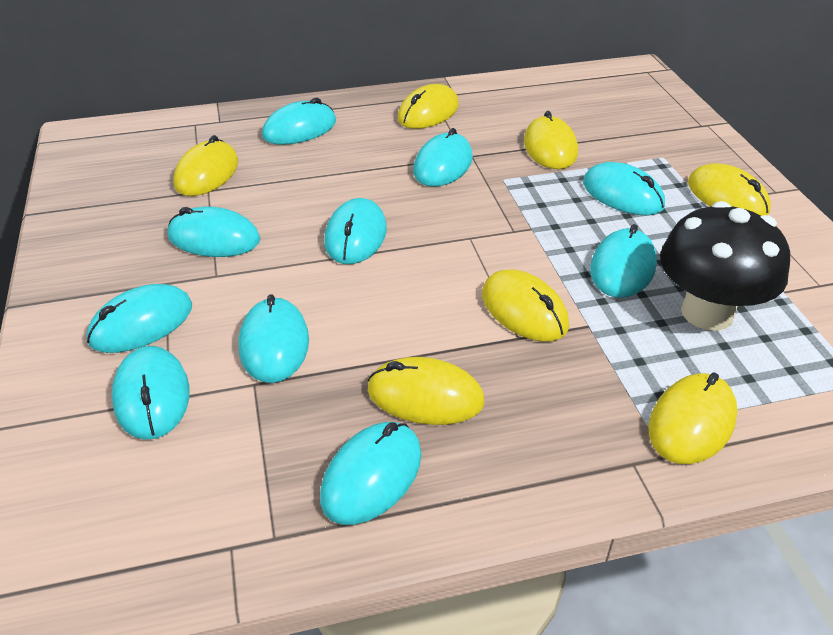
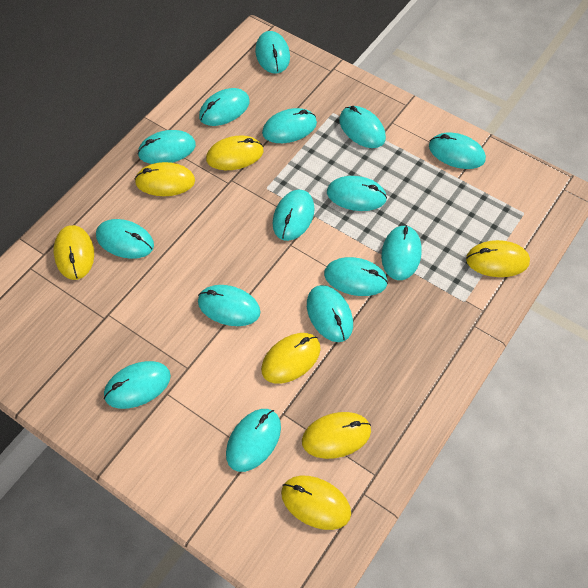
black mushroom: [660,201,790,331] = 1 -> none = 0
turquoise mouse: [87,284,192,353] [112,346,189,439] [168,207,260,257] [239,294,309,383] [262,98,336,145] [320,422,421,525] [324,198,387,264] [413,128,473,187] [583,162,665,215] [590,224,657,298] = 10 -> [96,219,154,259] [104,361,171,409] [137,130,196,164] [198,285,261,326] [199,88,250,126] [226,409,281,472] [255,31,290,73] [262,108,317,143] [273,189,315,241] [307,285,353,342] [324,257,388,296] [327,176,387,211] [339,106,386,148] [381,225,422,280] [429,133,486,169] = 15

